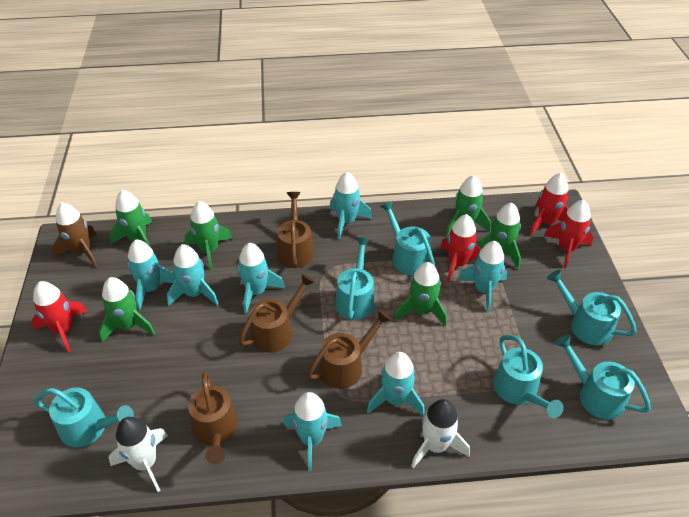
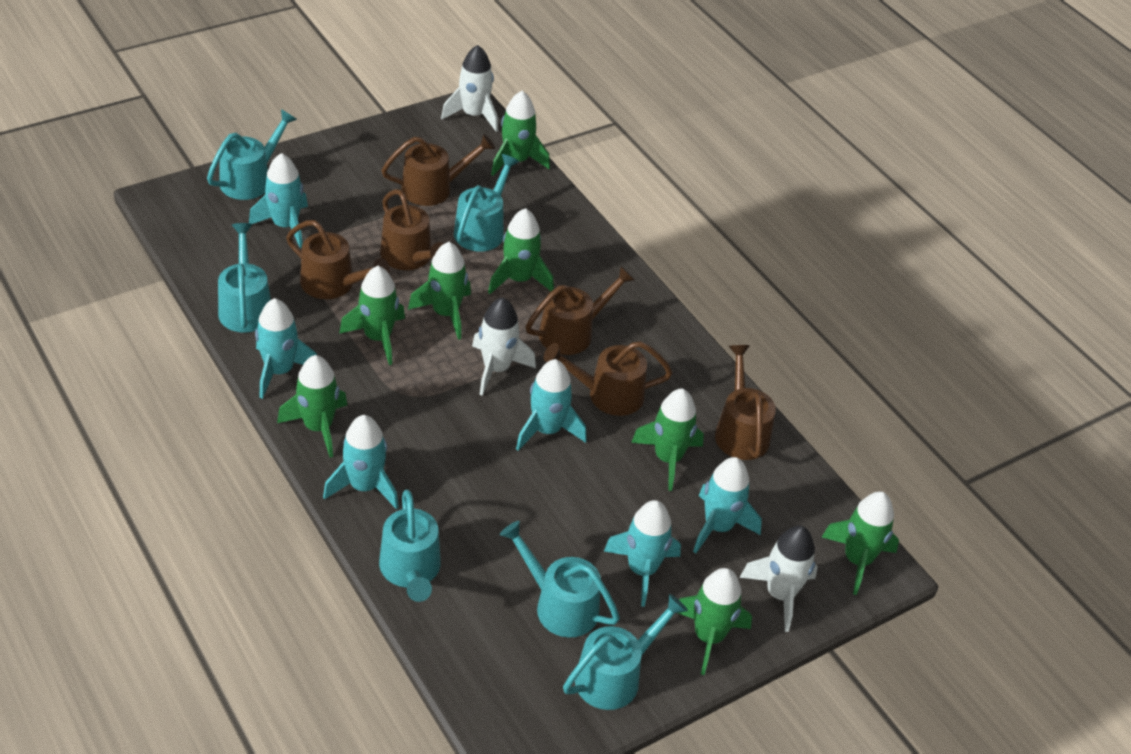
brown rocket: [52,203,97,267] = 1 -> none = 0
brown watering can: [188,371,238,465] [239,274,315,353] [277,192,314,268] [307,309,392,389] = 4 -> [286,220,390,299] [380,189,444,270] [381,134,495,206] [526,266,635,355] [543,341,672,416] [715,345,776,460] = 6
green rocket: [99,277,155,343] [110,190,152,246] [185,201,232,271] [395,262,447,326] [445,175,491,236] [477,203,521,269] = 6 -> [277,355,347,458] [339,266,405,365] [408,242,471,340] [488,208,554,294] [491,91,550,176] [631,389,704,491] [678,568,752,675] [822,491,899,595] = 8
red rocket: [31,281,88,353] [440,214,481,283] [529,173,569,235] [544,200,594,269] = 4 -> none = 0
turquoise rocket: [127,239,176,311] [167,244,219,306] [237,243,285,314] [283,392,342,471] [330,172,372,239] [367,352,425,416] [457,241,507,312] = 7 -> [249,153,308,248] [255,298,317,399] [323,415,399,509] [516,359,587,450] [604,500,681,607] [693,457,762,553] = 6
white rocket: [109,417,168,492] [411,399,470,468] = 2 -> [441,45,498,132] [472,297,536,396] [739,525,818,632] = 3

